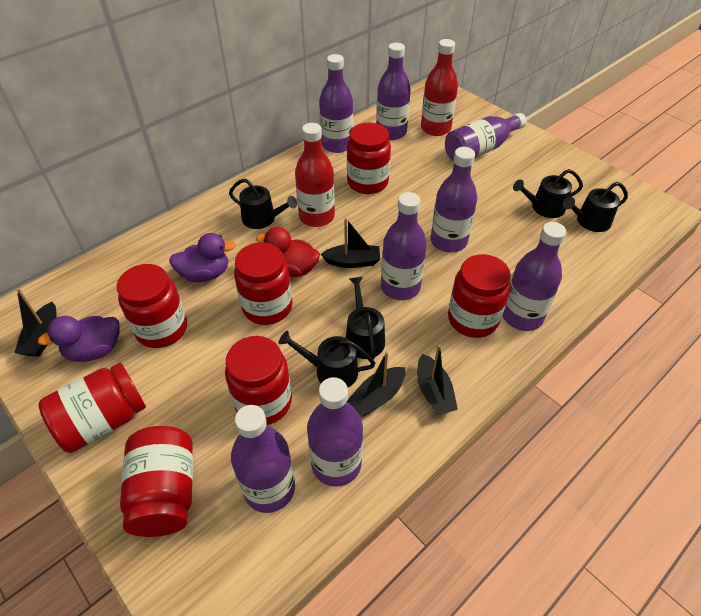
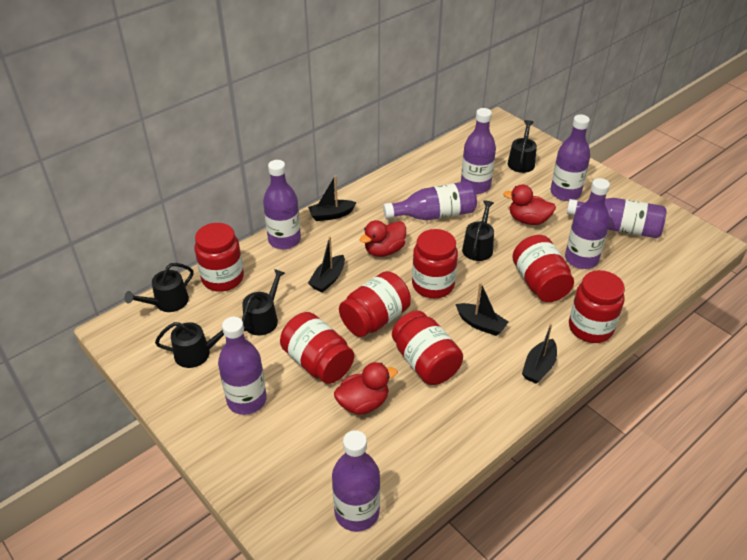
purple duck: [38,316,120,362] [169,233,236,282] = 2 -> none = 0
red bottle: [295,123,335,227] [421,39,458,136] = 2 -> none = 0
red duck: [256,227,320,277] = 1 -> [334,362,398,415] [359,220,406,257] [503,184,556,225] = 3

